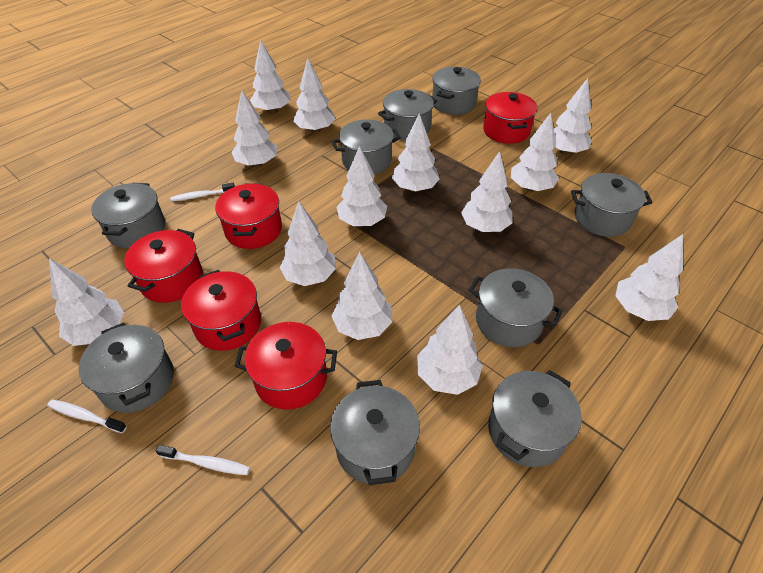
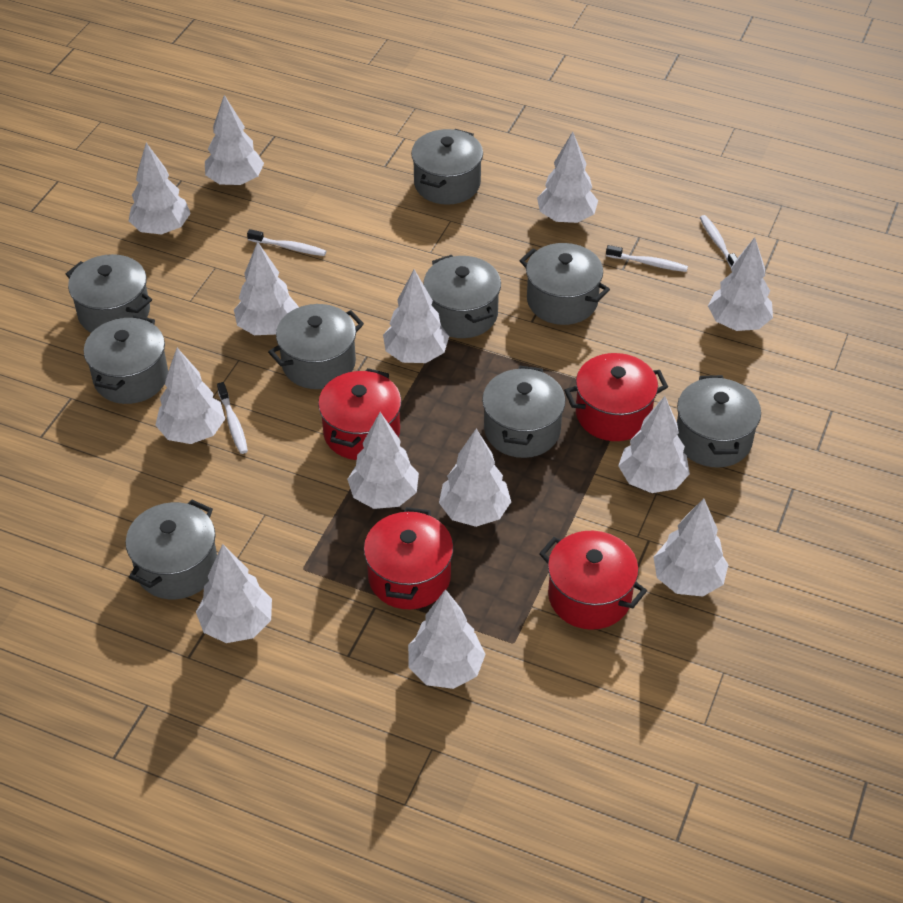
red pot: [124,229,203,303] [181,270,261,351] [215,183,282,249] [235,322,337,410] [483,92,538,144] = 5 -> [318,368,402,460] [364,507,453,609] [539,531,647,630] [564,353,668,441] = 4
white toothbrush: [47,400,127,433] [156,445,250,475] [170,183,235,202] = 3 -> [217,382,248,454] [247,229,326,256] [606,245,688,272] [700,215,737,268] = 4

